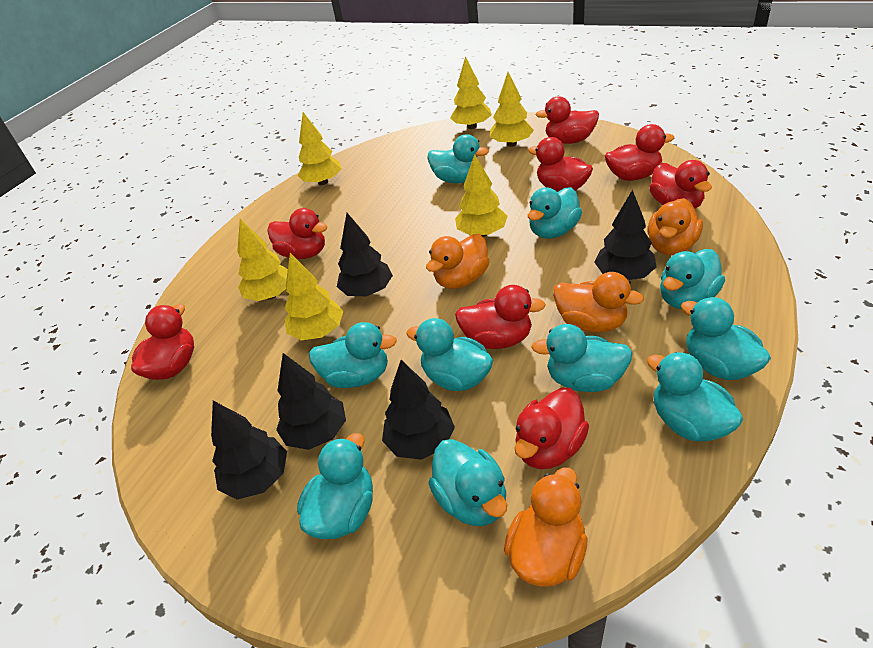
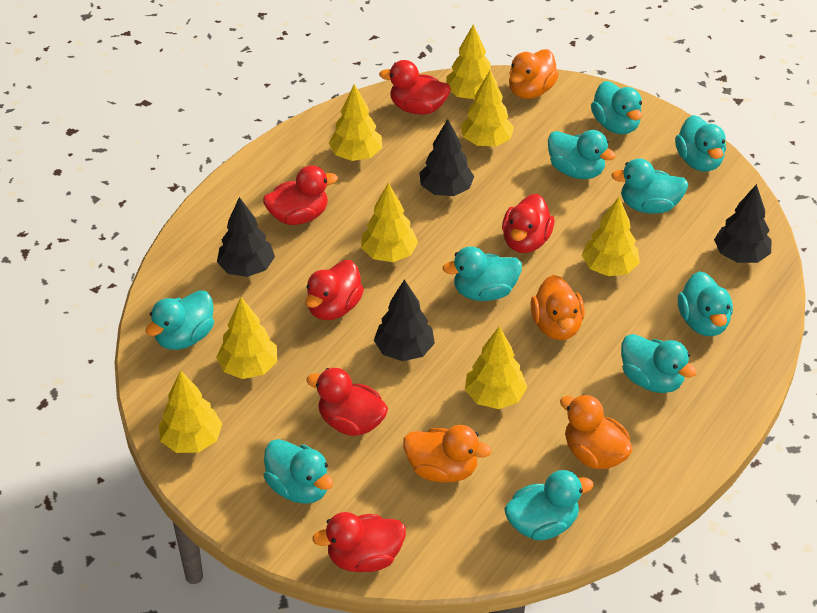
black tree: [211,401,287,500] [276,353,346,450] [337,213,393,296] [382,360,455,460] [594,190,657,280] = 5 -> [217,197,275,277] [374,279,435,361] [419,119,474,196] [714,184,772,263] = 4
red duck: [131,304,194,380] [268,208,327,259] [455,285,546,349] [515,388,589,469] [528,137,593,192] [536,96,599,144] [605,124,674,181] [649,160,712,209] = 8 -> [263,165,338,225] [305,260,364,320] [306,368,388,436] [312,512,406,572] [379,60,451,115] [502,194,554,253] = 6
yellow tree: [237,219,288,301] [285,253,344,340] [298,112,342,185] [450,56,492,129] [455,154,508,237] [490,72,534,147] = 6 -> [159,370,222,453] [216,297,277,379] [329,84,382,161] [361,183,418,262] [446,24,498,99] [461,71,514,146] [465,326,527,409] [582,197,640,276] = 8

